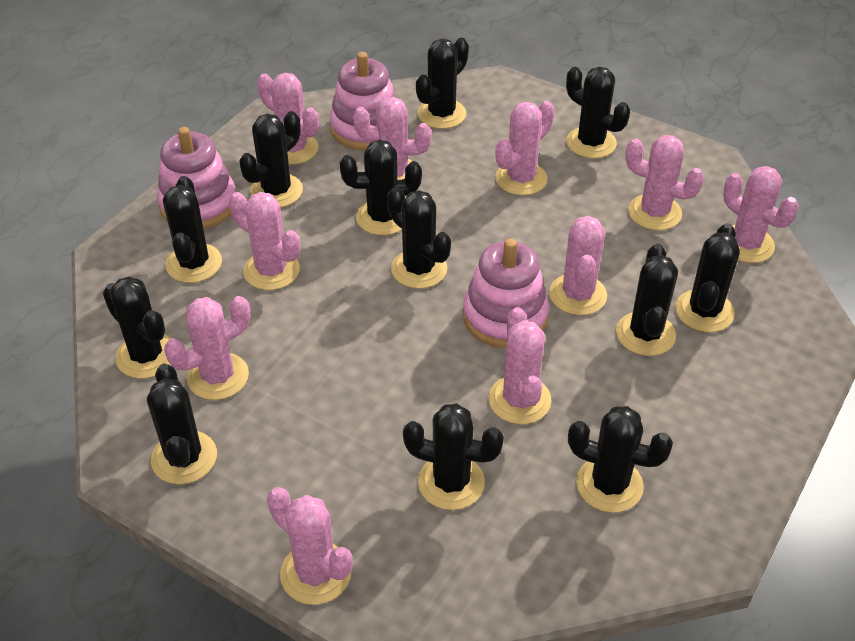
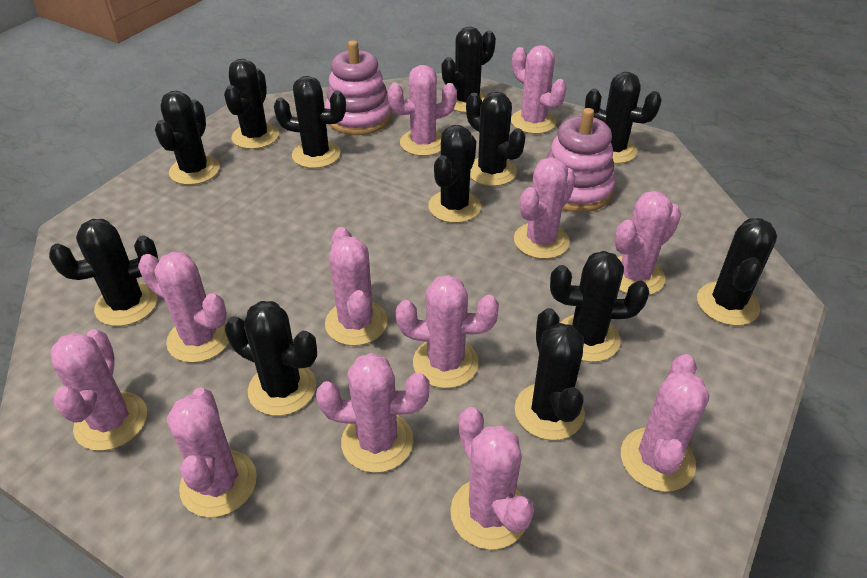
pink cactus: [164,296,250,400] [229,192,300,290] [257,73,319,165] [267,487,353,605] [353,97,431,180] [489,307,551,424] [495,101,555,196] [549,216,607,315] [625,135,704,230] [723,166,799,263] = 10 -> [50,329,147,451] [138,252,229,363] [166,387,257,517] [316,353,429,473] [325,227,387,346] [388,65,457,156] [396,275,499,388] [450,407,534,550] [511,45,567,134] [514,157,576,259] [614,191,681,295] [621,354,710,492] = 12
pink stacking toy: [157,127,235,229] [329,52,396,150] [463,238,549,348] = 3 -> [325,40,392,135] [546,108,615,212] = 2

